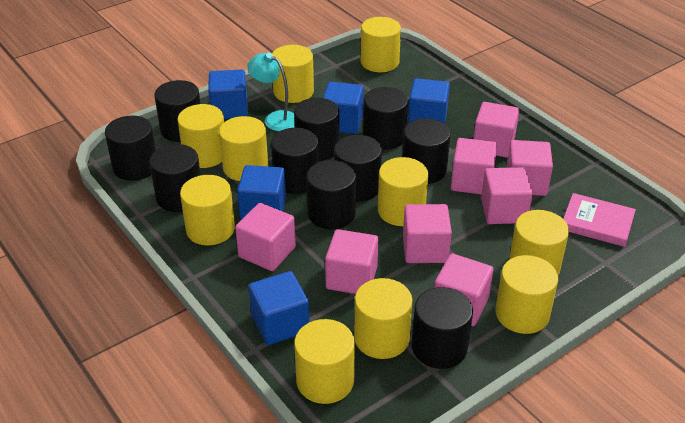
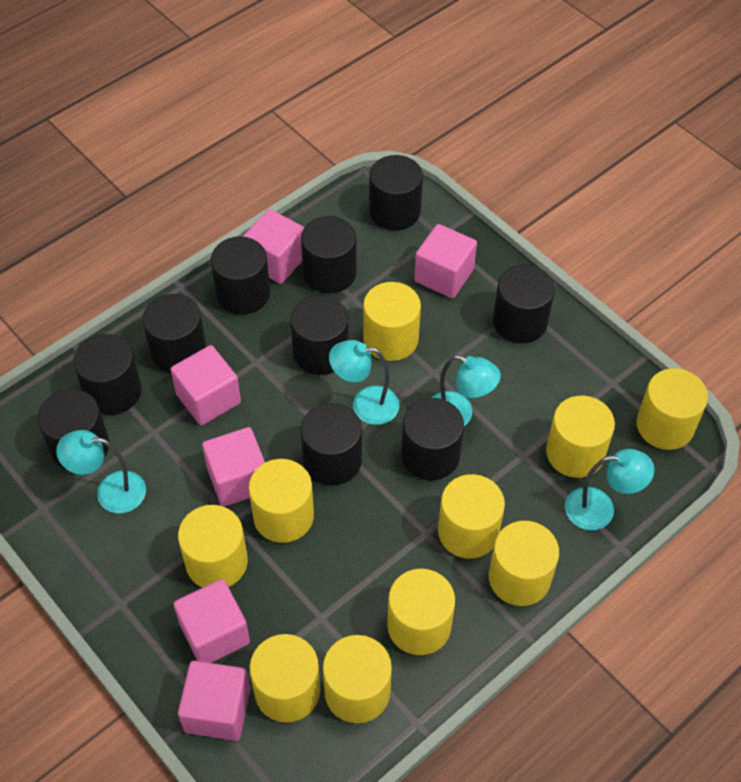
blue cube: [208,69,248,119] [237,165,286,220] [249,271,309,345] [323,82,364,134] [408,78,450,124] = 5 -> none = 0
pink book: [563,193,636,247] = 1 -> none = 0
pink cube: [235,203,296,271] [325,229,378,294] [403,204,452,263] [434,254,493,326] [451,138,497,194] [473,102,519,158] [481,167,533,224] [506,140,553,196] = 8 -> [170,345,241,425] [173,579,250,663] [178,661,250,741] [202,427,265,507] [243,209,304,284] [414,224,477,298] = 6
turquoise lamp: [247,53,295,131] = 1 -> [56,430,146,514] [329,340,399,425] [431,355,501,426] [565,449,654,530] = 4

